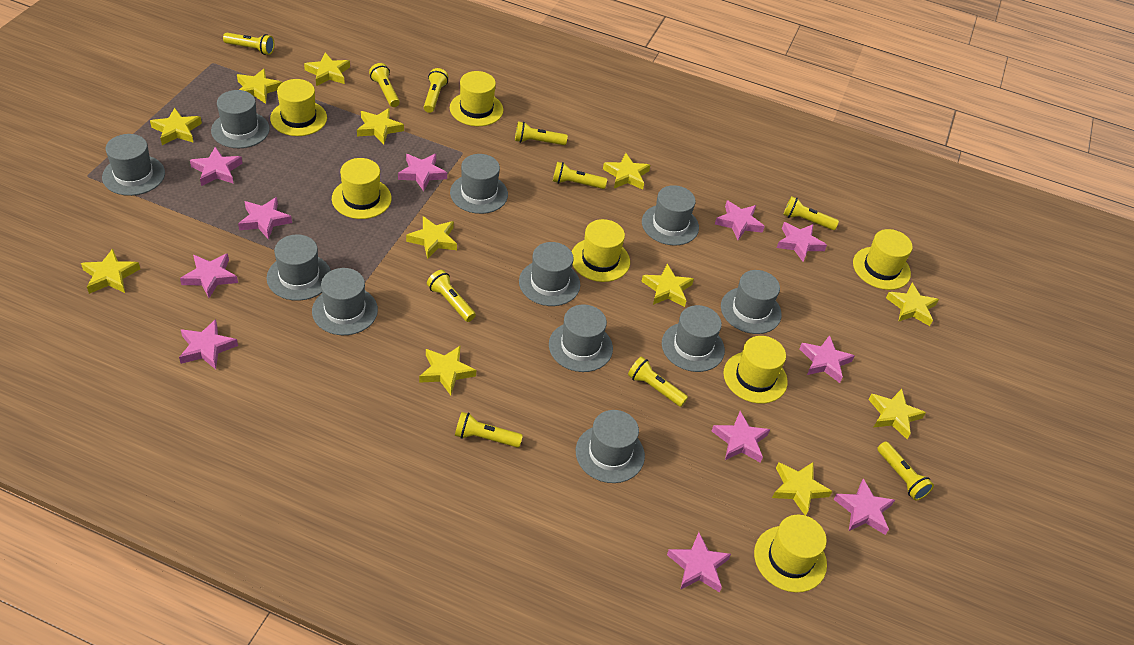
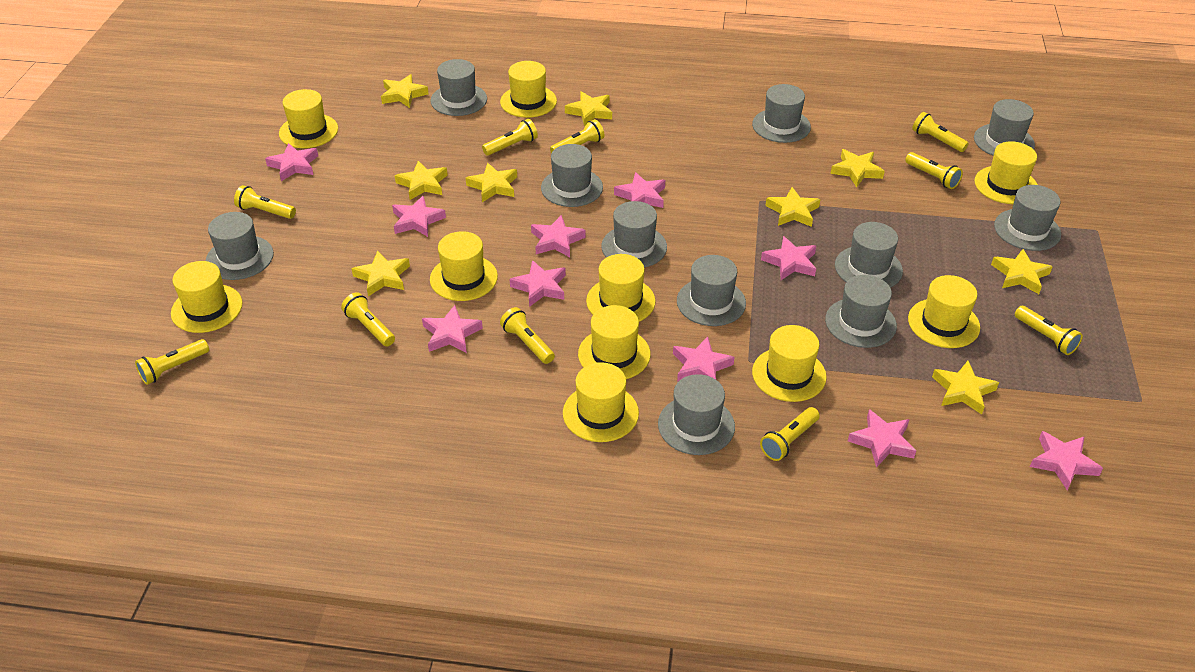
pink star: [179,319,238,369] [180,253,238,298] [190,147,243,186] [238,197,292,240] [398,154,447,192] [667,532,731,592] [712,411,770,463] [715,200,765,240] [777,222,827,262] [799,335,855,383] [833,479,895,535] = 11 -> [265,143,318,181] [392,196,446,237] [422,305,483,353] [510,260,566,307] [531,215,586,257] [614,172,665,208] [673,337,734,382] [761,236,816,280] [848,409,916,468] [1030,431,1103,490] = 10
yellow hat: [270,79,327,136] [332,158,392,219] [450,71,503,126] [572,219,630,282] [723,336,788,404] [754,515,827,593] [853,229,913,290] = 7 -> [171,261,243,333] [279,89,338,148] [430,231,498,301] [500,61,557,118] [563,362,639,442] [578,305,651,379] [586,254,656,322] [752,325,827,402] [908,275,980,348] [974,141,1038,204] = 10
yellow star: [81,249,140,294] [150,108,202,145] [237,68,282,104] [304,53,350,86] [357,108,404,144] [406,216,457,259] [419,345,476,395] [603,153,650,190] [641,264,694,307] [772,462,832,516] [869,389,926,439] [886,283,939,326] = 12 -> [351,250,410,296] [381,74,429,108] [395,161,448,200] [466,163,517,202] [565,91,612,126] [765,187,820,227] [830,149,885,187] [932,361,999,414] [991,249,1053,294] = 9

